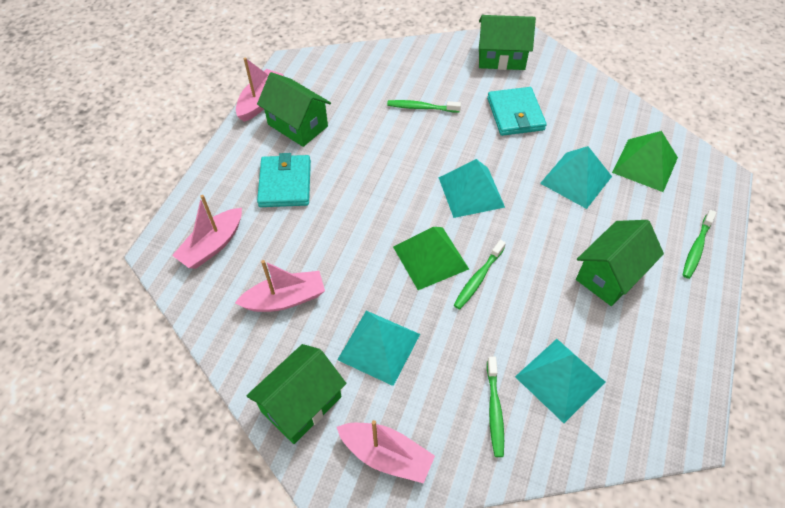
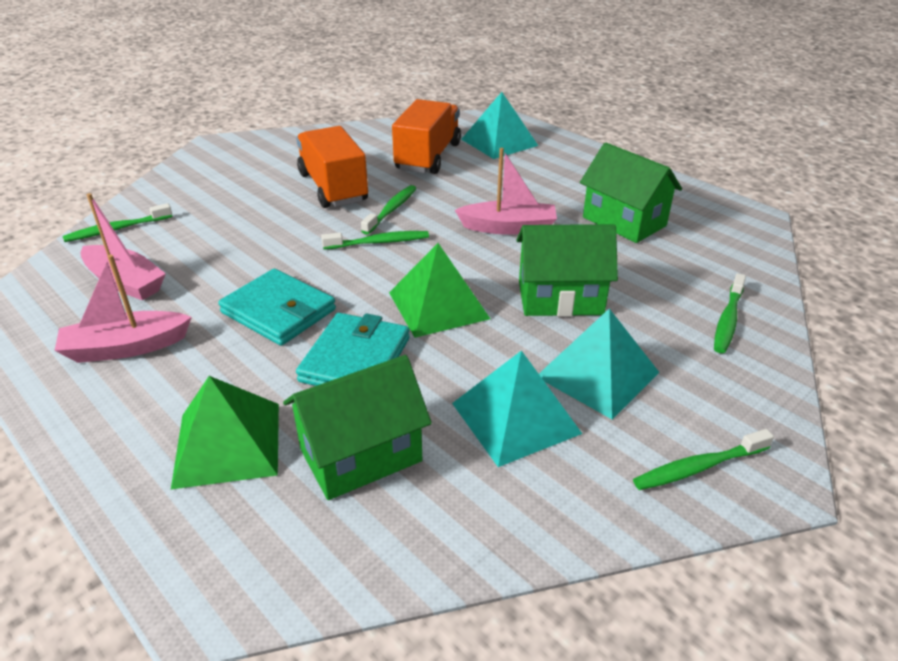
green house: [246,344,346,444] [257,72,331,147] [479,15,536,70] [576,220,664,306] = 4 -> [283,355,432,500] [516,224,618,317] [580,142,682,243] = 3
green toothbrush: [387,100,461,113] [454,240,506,310] [487,357,504,457] [683,210,716,279] = 4 -> [63,203,172,242] [321,231,429,249] [361,185,416,235] [633,429,774,490] [714,273,746,353] = 5
orange truck: none = 0 -> [296,126,368,208] [392,99,461,174] = 2
pink boat: [172,195,242,269] [235,260,325,312] [236,57,284,122] [337,420,435,483] = 4 -> [54,255,192,363] [80,193,166,300] [455,148,557,235] = 3
turquoise pyramid: [337,311,420,386] [439,159,505,218] [515,339,606,423] [540,146,612,209] = 4 -> [452,350,582,467] [461,92,538,159] [539,308,660,419] = 3

